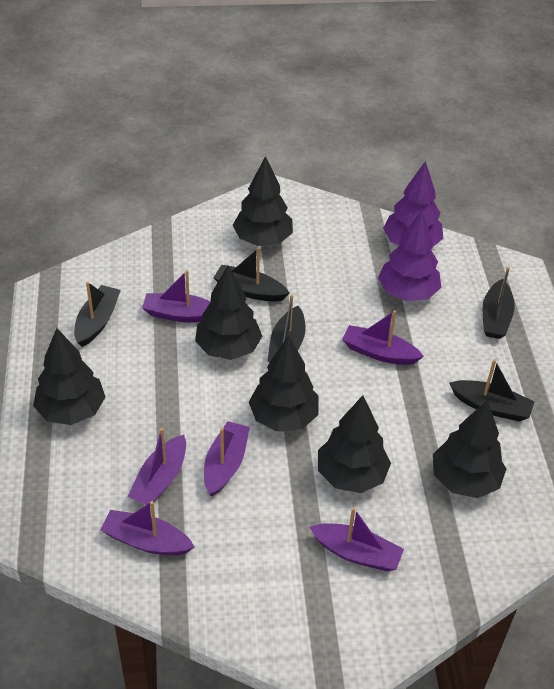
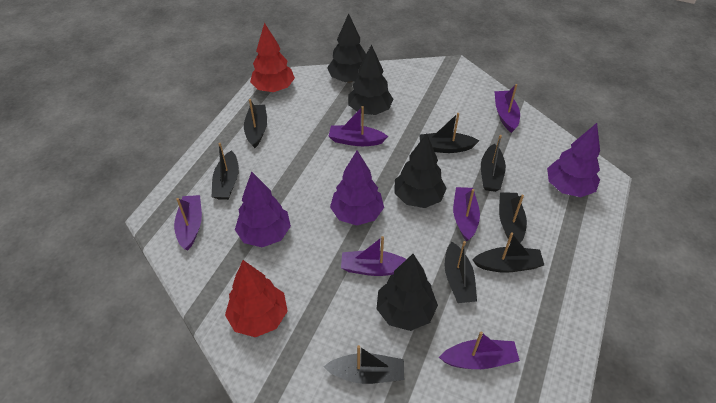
black boat: [74,282,121,347] [213,247,290,302] [268,294,305,363] [449,359,535,421] [482,267,515,339] = 5 -> [212,143,239,200] [244,99,267,148] [323,345,404,384] [420,113,479,153] [445,241,477,303] [472,233,544,273] [481,135,506,192] [499,192,527,243] = 8
black tree: [33,328,105,425] [195,266,262,360] [233,156,293,246] [249,335,319,432] [318,395,391,493] [433,400,506,498] = 6 -> [327,13,366,82] [348,44,394,115] [377,254,438,331] [395,133,447,208] = 4
purple tree: [378,210,441,301] [383,161,443,247] = 2 -> [235,172,291,247] [330,150,384,226] [547,123,600,197] = 3
red tree: none = 0 -> [225,260,287,337] [250,23,295,92] = 2

